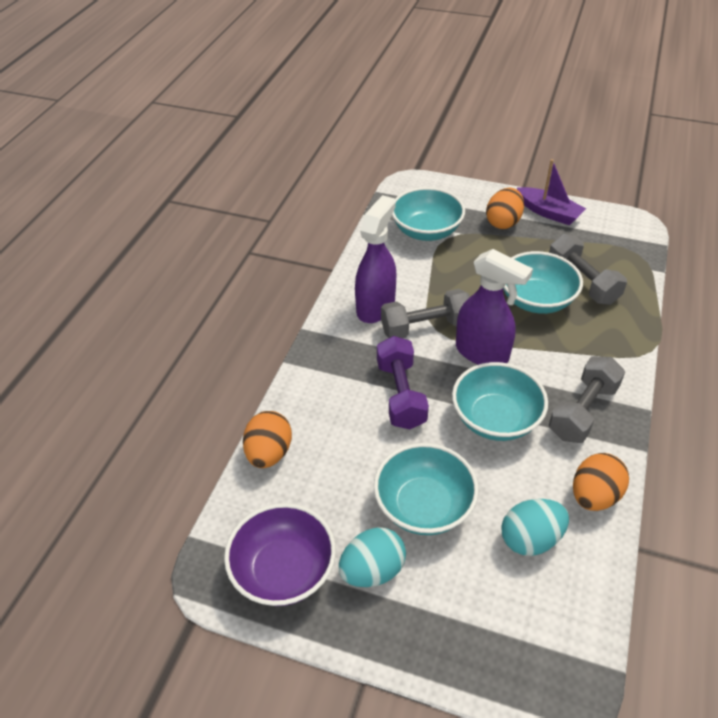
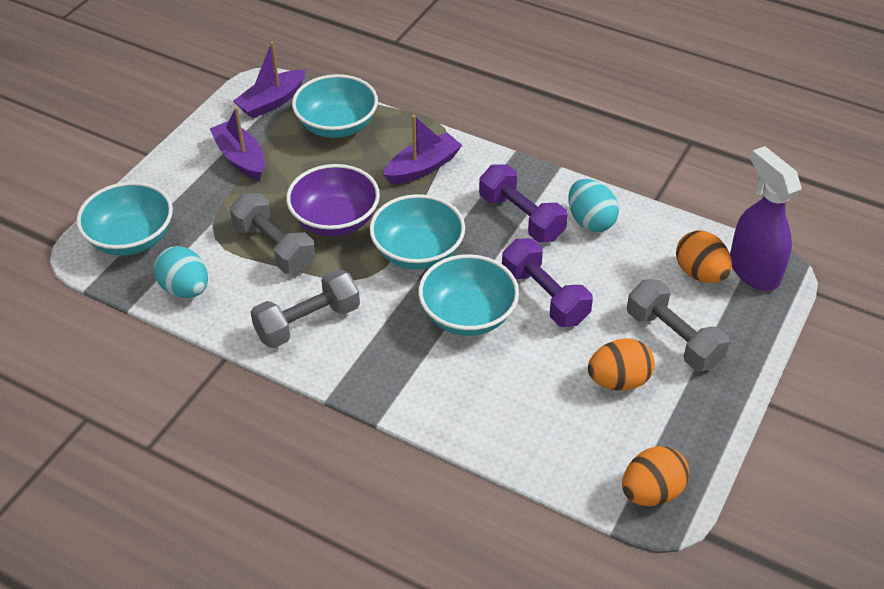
purple boat: [517,159,586,225] = 1 -> [210,107,265,180] [233,42,306,119] [383,115,462,184] = 3
purple dumbbell: [377,336,429,430] = 1 -> [479,164,568,242] [502,239,593,327] = 2
purple spray bottle: [355,195,396,323] [456,249,533,365] = 2 -> [730,146,801,291] = 1

